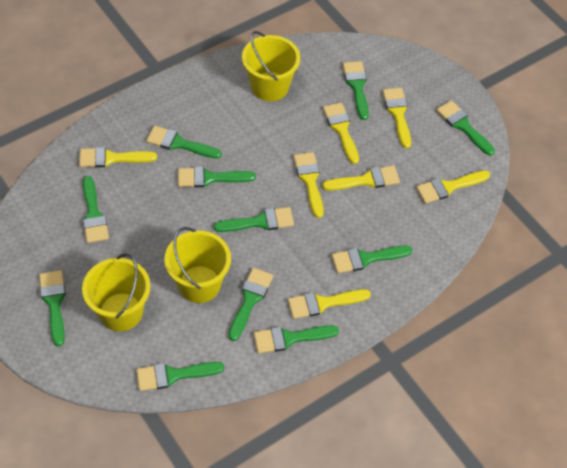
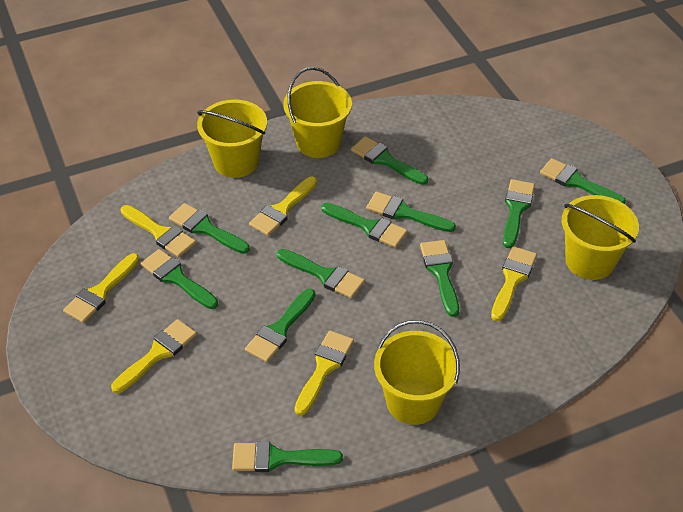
yellow brush: [79,147,157,168] [288,289,371,319] [293,152,324,218] [322,165,400,191] [323,103,359,164] [382,88,411,148] [416,170,490,204] = 7 -> [63,253,139,323] [111,319,197,393] [121,205,196,257] [249,176,317,236] [294,330,354,416] [491,246,537,321] = 6
yellow bucket: [82,253,150,331] [164,227,231,303] [242,31,300,101] = 3 -> [197,100,267,178] [283,67,352,158] [374,320,460,425] [562,195,639,280] = 4

